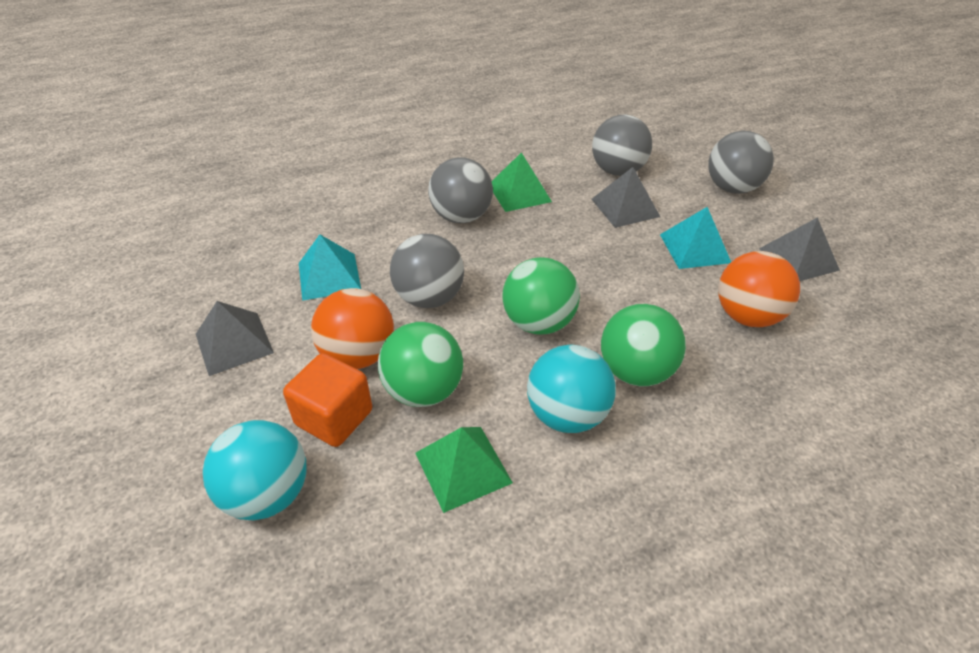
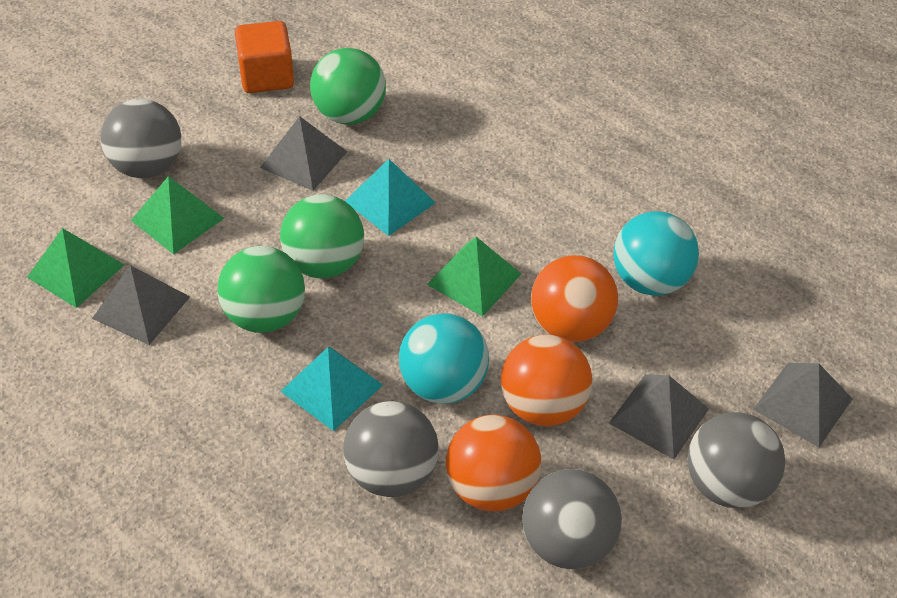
green pyramid: [415,427,513,513] [492,152,552,212] = 2 -> [27,228,124,308] [131,176,224,254] [427,237,521,316] = 3
grey pyramid: [196,301,274,376] [591,167,660,228] [759,217,840,281] = 3 -> [92,265,190,345] [260,116,347,191] [609,374,709,460] [753,363,853,447] = 4
orange ball: [311,288,394,369] [718,251,800,327] = 2 -> [446,415,541,511] [501,335,592,426] [531,255,618,342] = 3

